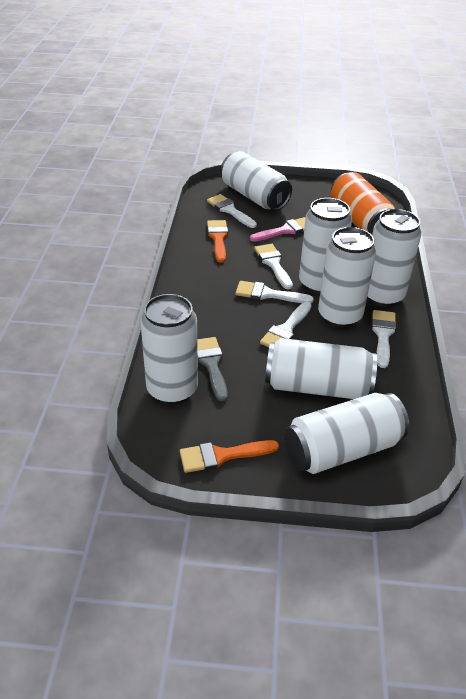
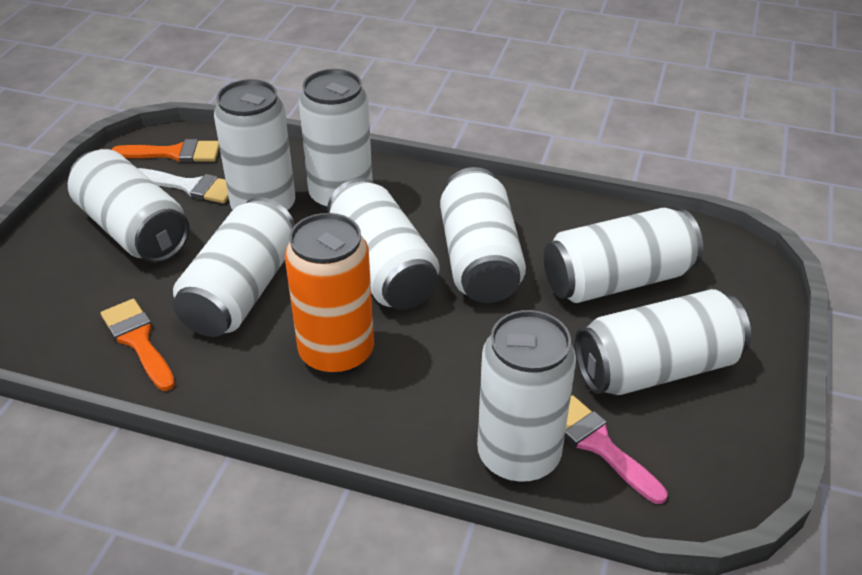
grey brush: [197,337,228,402] = 1 -> none = 0
white brush: [207,194,257,228] [235,281,314,303] [254,244,293,289] [260,302,311,347] [372,310,396,368] = 5 -> [138,168,229,203] = 1
white can: [141,294,198,405] [221,151,292,211] [265,338,377,399] [284,393,409,474] [299,198,352,294] [318,227,376,328] [367,209,421,307] = 7 -> [68,149,190,263] [173,197,295,337] [214,79,295,211] [299,69,372,211] [327,178,439,310] [440,167,526,303] [477,310,576,483] [544,208,703,303] [575,289,751,395] = 9

